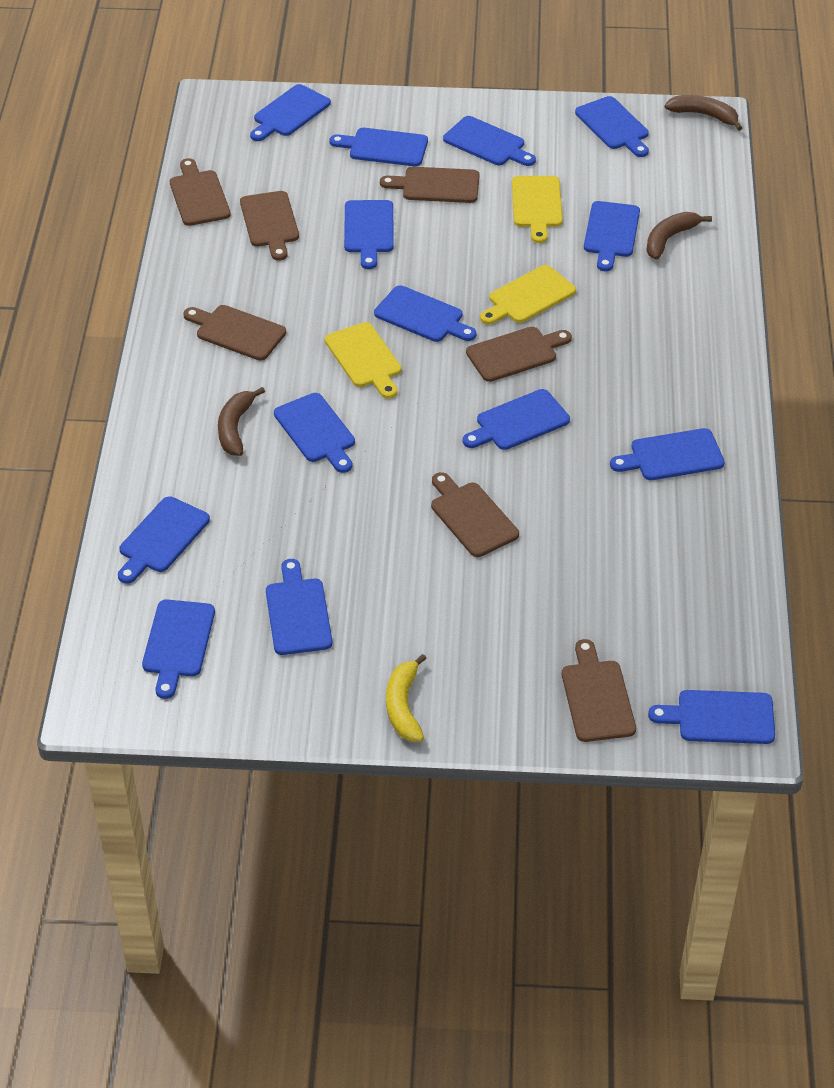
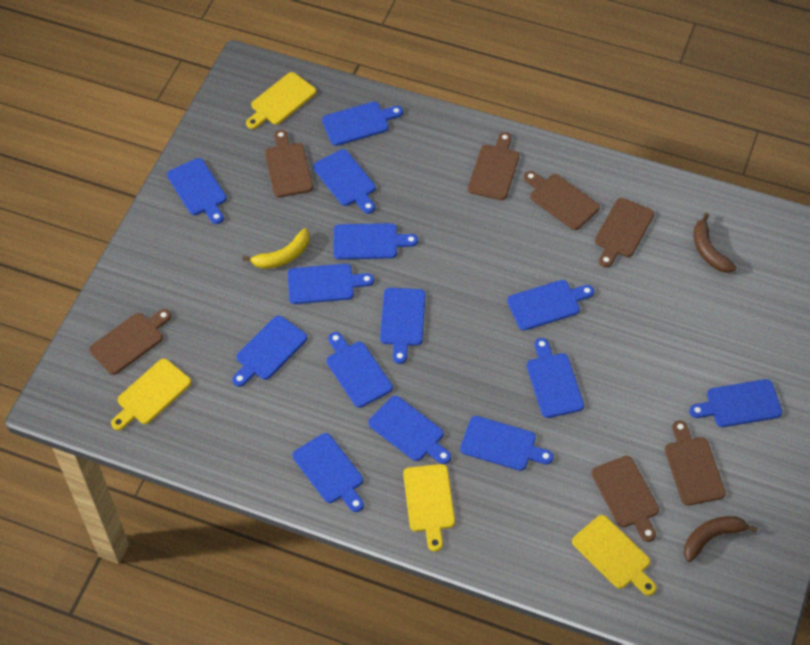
brown banana: [218,387,265,456] [646,212,712,260] [665,95,742,131] = 3 -> [684,516,758,562] [694,213,737,273] = 2
yellow cutting board: [325,322,402,399] [480,265,576,325] [512,176,563,243] = 3 -> [111,359,191,430] [246,72,316,129] [403,464,455,552] [572,515,657,596] = 4

